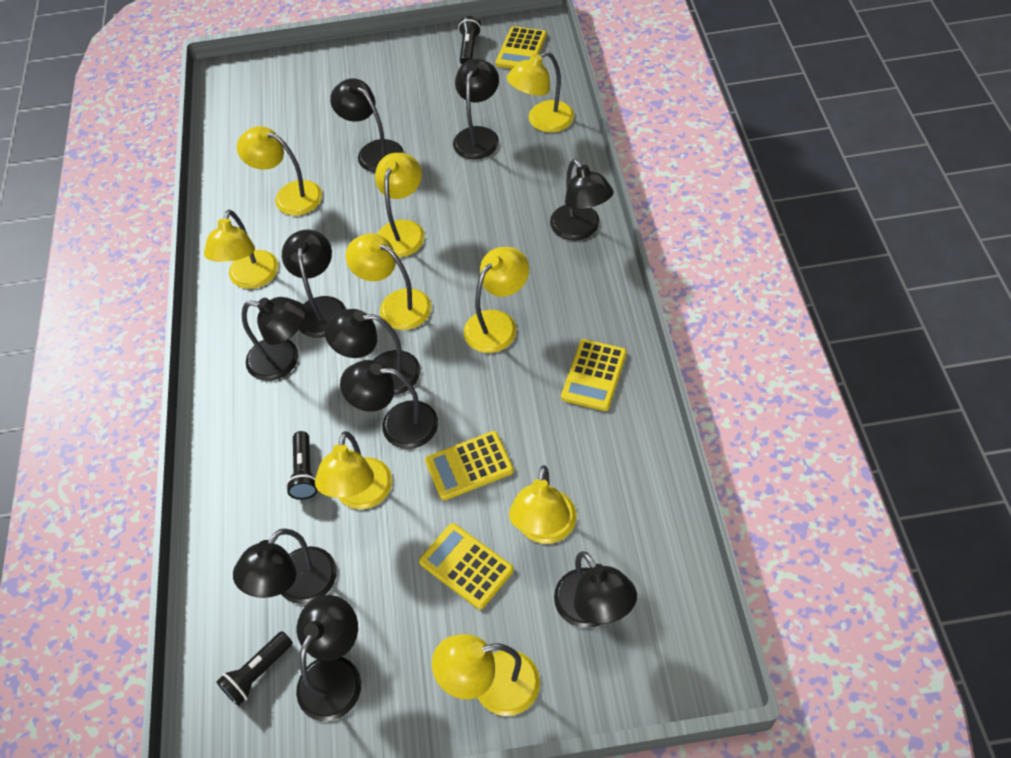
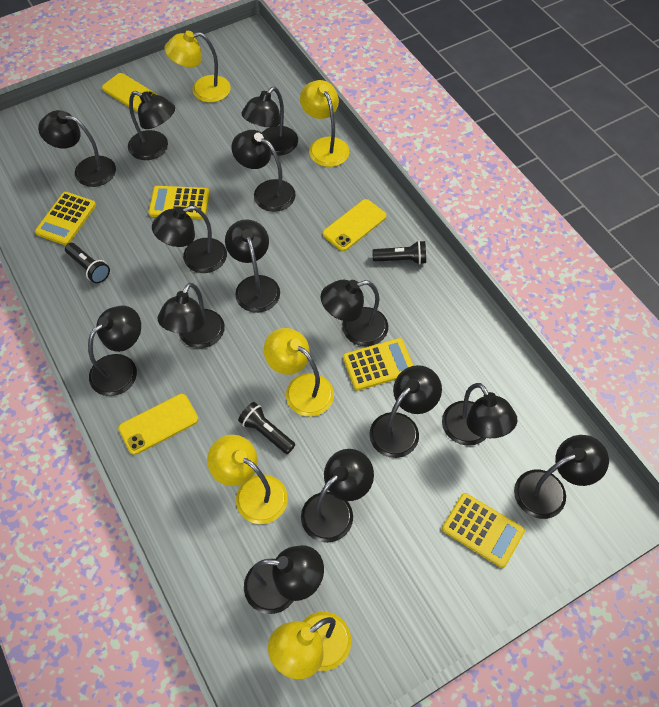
black lamp: [233,529,337,604] [242,297,306,381] [282,230,346,338] [296,595,361,721] [325,309,421,395] [330,78,404,173] [340,360,438,449] [453,59,499,159] [550,159,614,241] [554,551,637,628] = 10 -> [38,110,116,187] [88,305,141,396] [128,91,175,160] [152,206,227,273] [158,283,225,348] [225,219,280,313] [231,130,296,212] [241,87,298,155] [244,545,324,614] [301,449,374,543] [321,280,388,346] [369,365,442,458] [442,383,518,446] [514,435,609,519] = 14
yellow lamp: [204,210,279,289] [237,126,322,215] [315,431,392,509] [346,233,432,330] [375,153,425,257] [432,634,540,716] [464,247,529,353] [507,51,574,132] [509,465,577,544] = 9 -> [165,31,231,102] [207,435,288,524] [264,328,334,416] [268,612,351,679] [300,80,349,167] = 5
yellow phone: none = 0 -> [102,73,158,113] [118,394,198,455] [323,199,387,251] = 3

